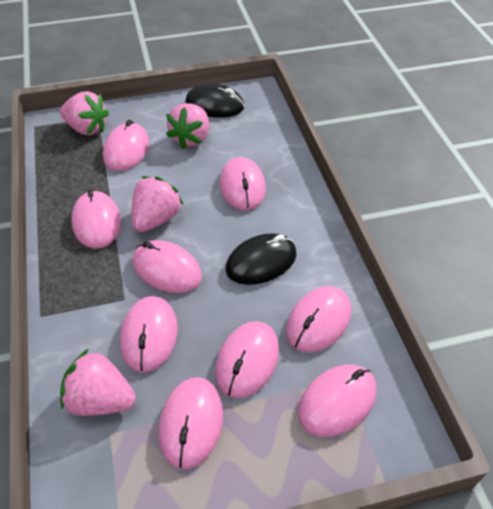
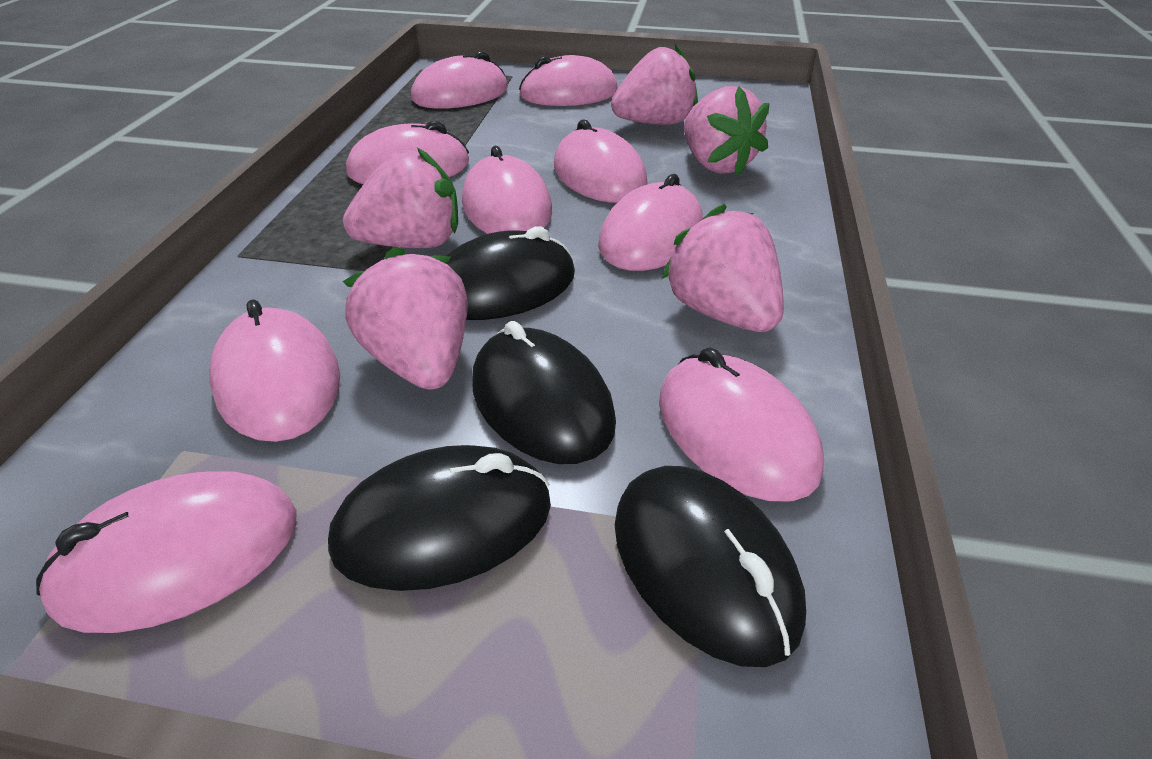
black mouse: [185,83,244,118] [225,233,296,285] = 2 -> [328,445,551,591] [447,227,575,320] [472,321,616,464] [615,466,806,667] = 4
pink strawberry: [60,91,109,135] [60,348,136,416] [131,176,184,232] [166,103,209,149] = 4 -> [342,246,468,390] [343,148,458,248] [611,44,698,125] [661,204,784,332] [684,86,769,176] = 5

